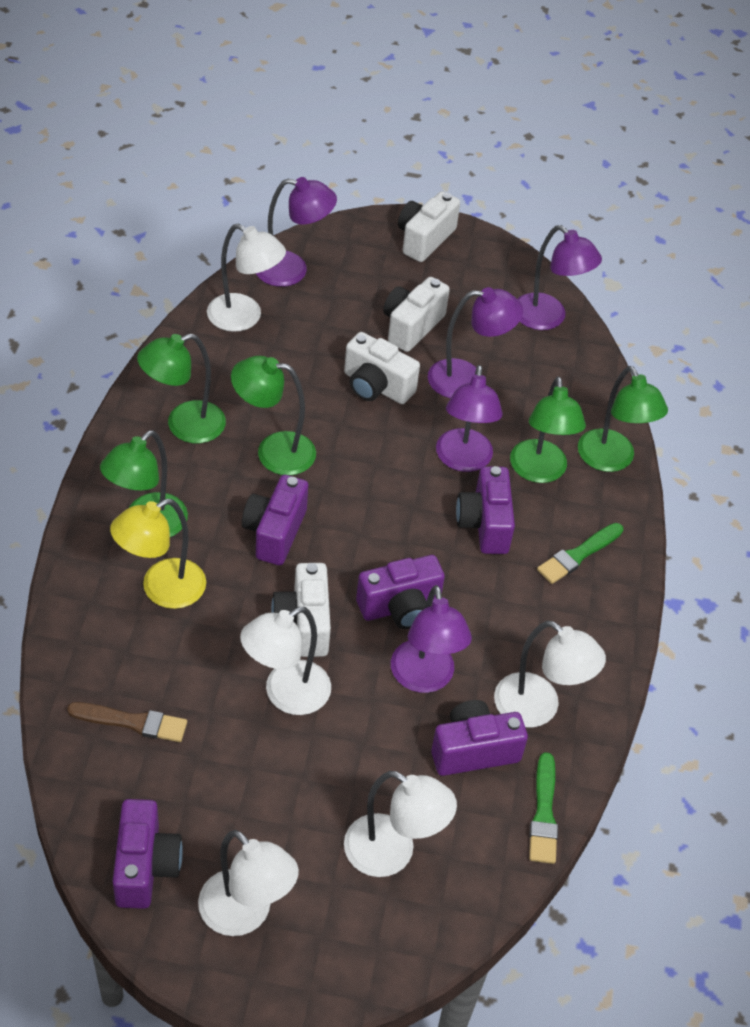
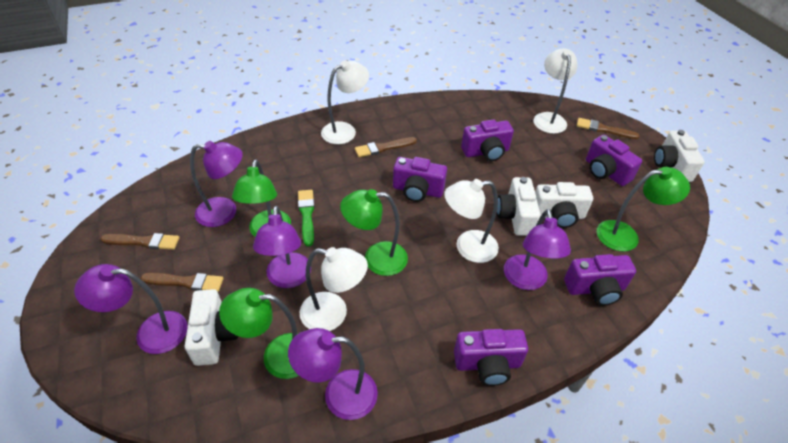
brown brush: [67,702,187,742] = 1 -> [100,233,179,250] [141,273,224,292] [355,137,417,157] [577,118,640,139] = 4
green brush: [529,752,558,864] [537,523,623,584] = 2 -> [298,190,315,246] = 1
green lamp: [100,430,188,537] [137,333,226,443] [231,356,316,476] [510,377,586,483] [578,366,668,472] = 5 -> [219,288,299,379] [232,160,291,237] [340,189,408,276] [597,167,690,252] = 4
white lamp: [198,830,299,936] [207,223,286,332] [240,607,331,715] [344,771,457,877] [494,621,606,728] = 5 -> [300,247,368,331] [321,60,369,144] [444,179,499,263] [533,48,577,134] = 4
yellow lamp: [110,499,206,609] = 1 -> none = 0

